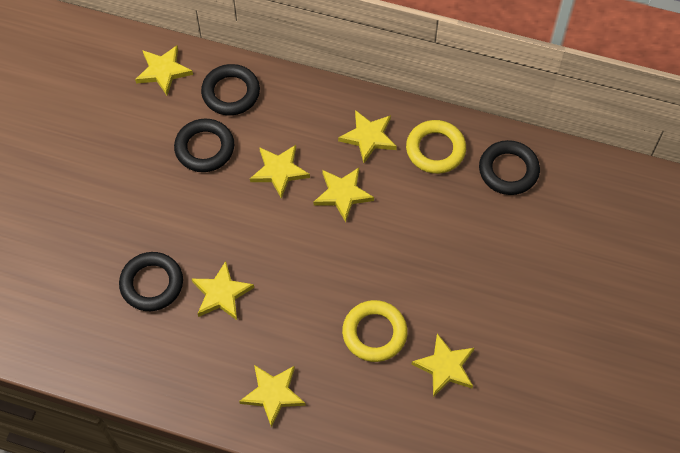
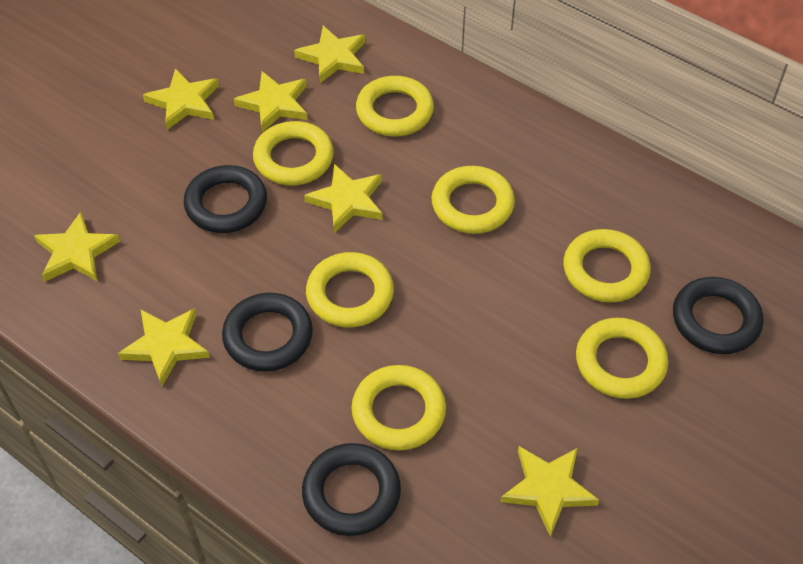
yellow ring: [342,300,408,362] [406,120,466,174] = 2 -> [253,121,334,185] [306,252,394,327] [351,365,446,451] [356,76,434,136] [431,166,515,234] [563,229,651,302] [576,318,668,399] = 7

